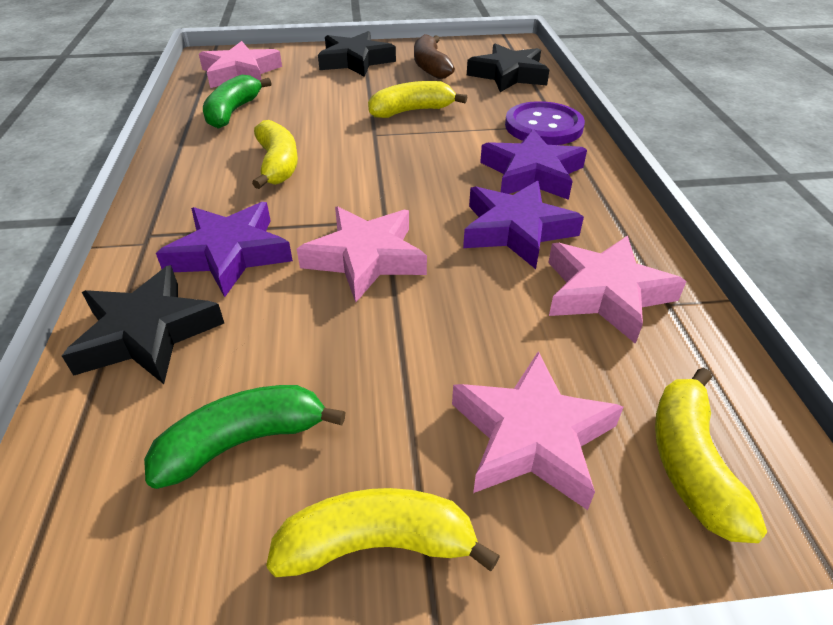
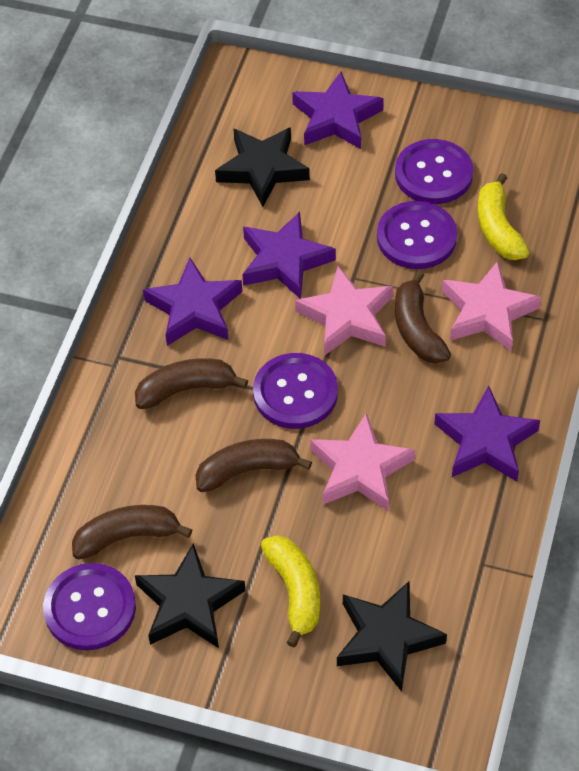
brown banana: [414,34,455,79] = 1 -> [72,505,192,559] [135,358,248,409] [195,439,312,492] [395,271,451,364] = 4
green banana: [144,385,346,489] [203,75,271,129] = 2 -> none = 0
pink star: [199,41,282,88] [297,206,427,302] [452,351,623,510] [548,236,686,344] = 4 -> [295,266,393,356] [310,413,415,511] [442,261,541,351] = 3
purple button: [505,101,585,145] = 1 -> [43,563,136,650] [253,353,338,429] [377,201,457,269] [395,139,473,204] = 4
purple star: [156,202,293,297] [463,181,584,269] [480,129,587,200] = 3 -> [143,258,242,346] [242,212,336,299] [292,72,384,149] [434,386,540,482] = 4
yellow banana: [252,120,298,189] [266,488,500,577] [368,81,467,118] [655,367,767,543] = 4 -> [261,535,320,648] [477,173,530,260] = 2

